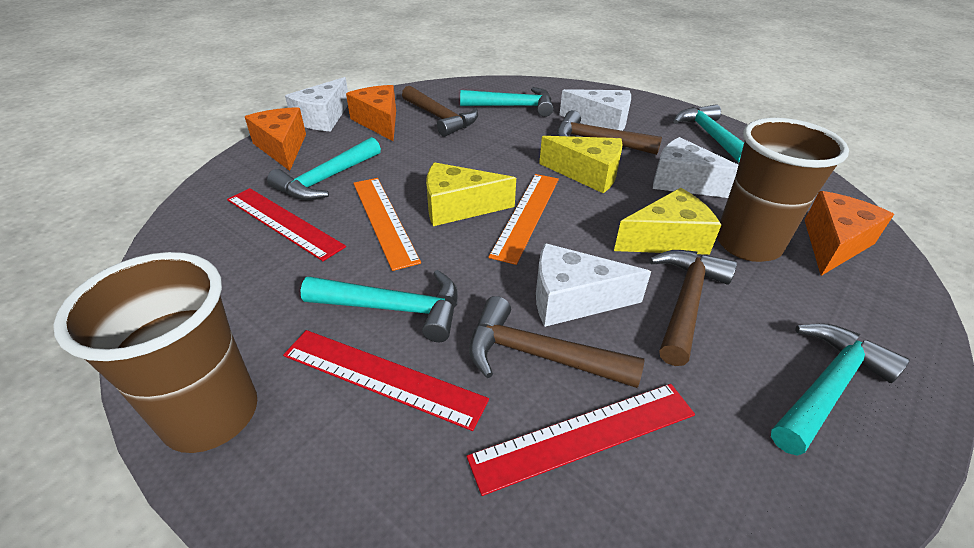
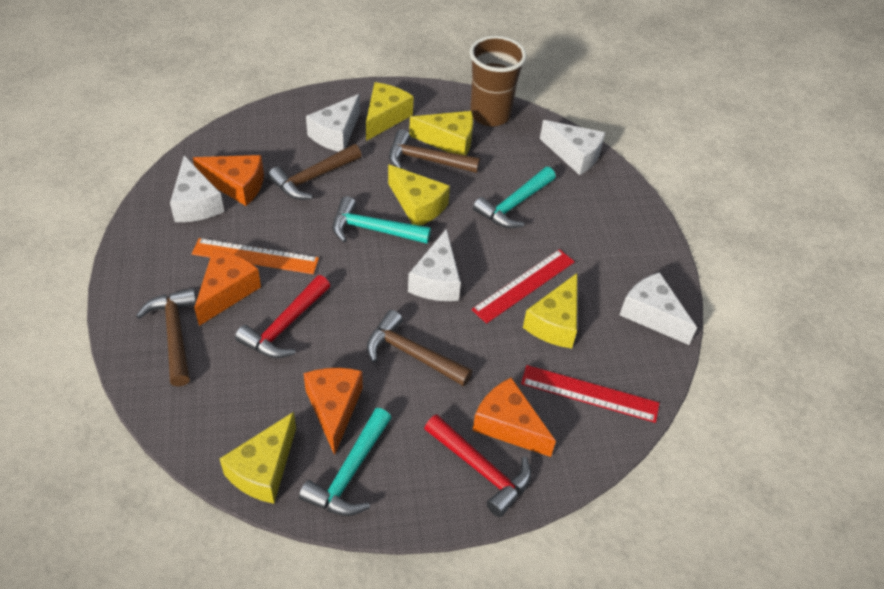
brown cup: [53,252,257,453] [717,118,849,262] = 2 -> [469,36,527,126] = 1
orange cheese: [245,107,306,171] [346,85,396,141] [805,191,894,276] = 3 -> [193,155,264,206] [194,250,261,326] [304,368,363,455] [472,378,556,457] = 4
orange ruler: [353,178,421,271] [488,174,559,265] = 2 -> [192,238,319,274] = 1
red hammer: none = 0 -> [235,275,330,358] [424,414,531,517] = 2
red ruler: [227,188,346,261] [283,330,489,431] [467,384,695,496] = 3 -> [471,249,575,323] [521,365,659,423] = 2
turquoise hammer: [267,137,381,201] [300,270,458,342] [460,87,553,117] [673,104,744,163] [771,323,910,456] = 5 -> [299,408,391,516] [333,196,431,244] [473,167,556,228] = 3
white cheese: [285,77,348,131] [536,243,651,327] [560,89,631,131] [653,137,738,198] = 4 -> [170,156,224,222] [306,94,360,152] [408,229,461,301] [540,120,605,175] [620,272,697,345] = 5
yellow cheese: [426,162,516,226] [539,136,623,193] [614,188,721,255] = 3 -> [219,412,296,504] [366,82,414,141] [388,165,450,226] [409,111,473,155] [523,273,577,348] = 5

